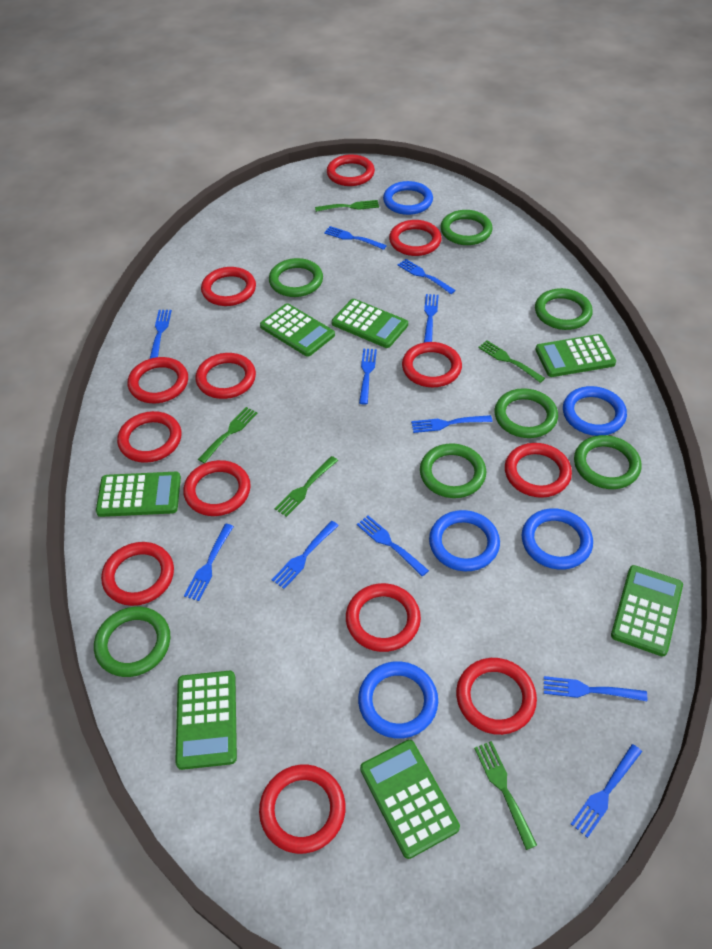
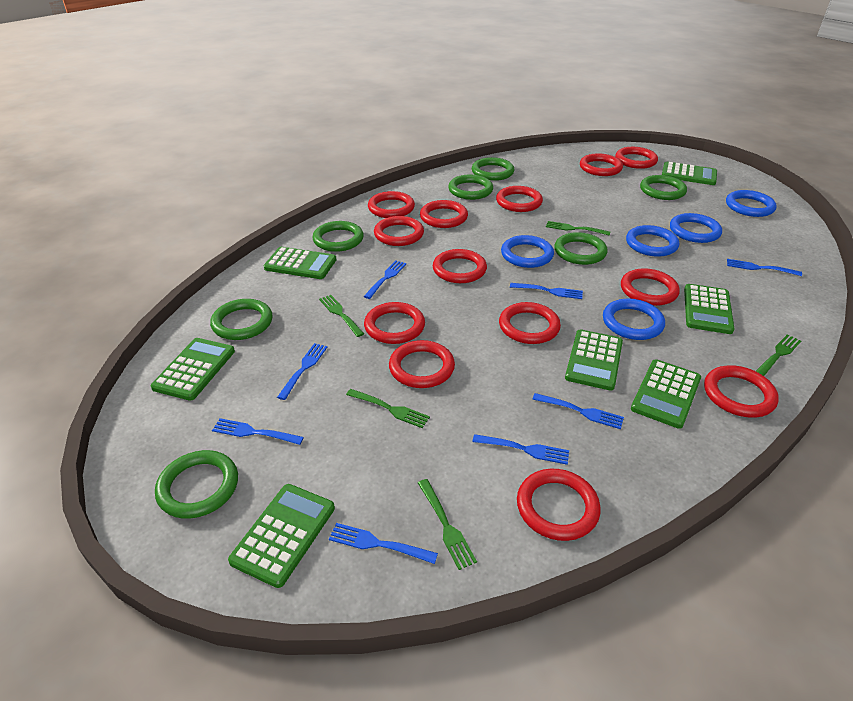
blue fork: [150,310,172,359] [184,524,234,601] [272,521,339,589] [324,226,387,250] [357,516,429,576] [359,349,377,405] [398,259,456,294] [411,415,492,433] [424,294,439,342] [544,676,647,701] [571,744,642,838] = 11 -> [212,418,304,445] [277,343,327,400] [329,523,438,564] [364,260,406,299] [472,434,569,465] [510,283,583,299] [532,393,624,429] [727,259,802,276] = 8

